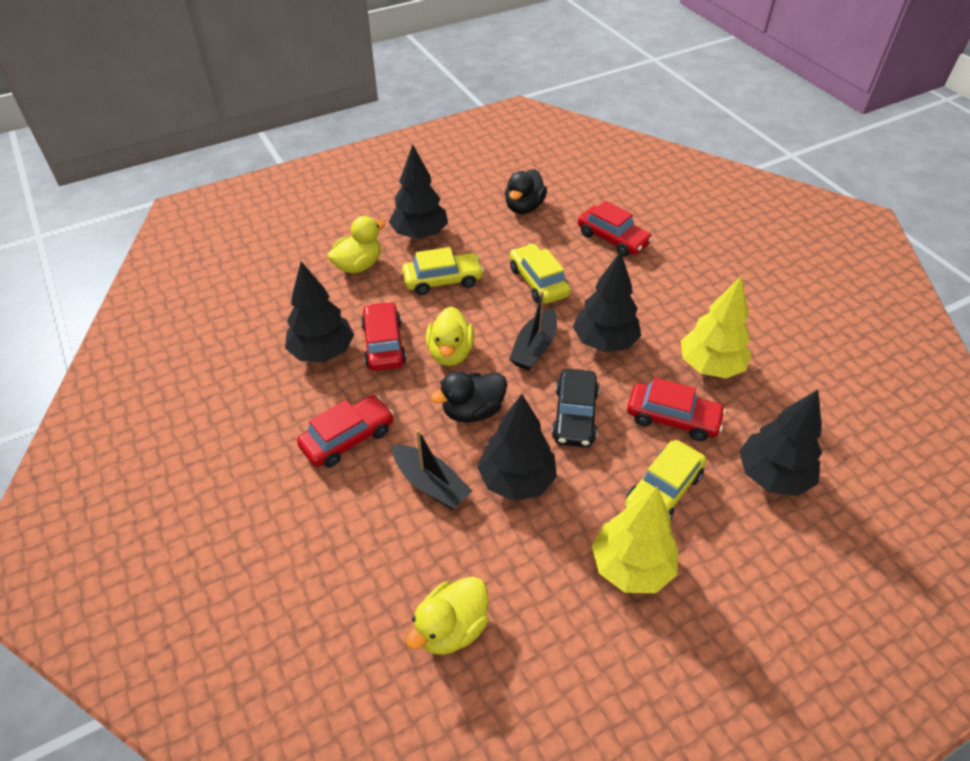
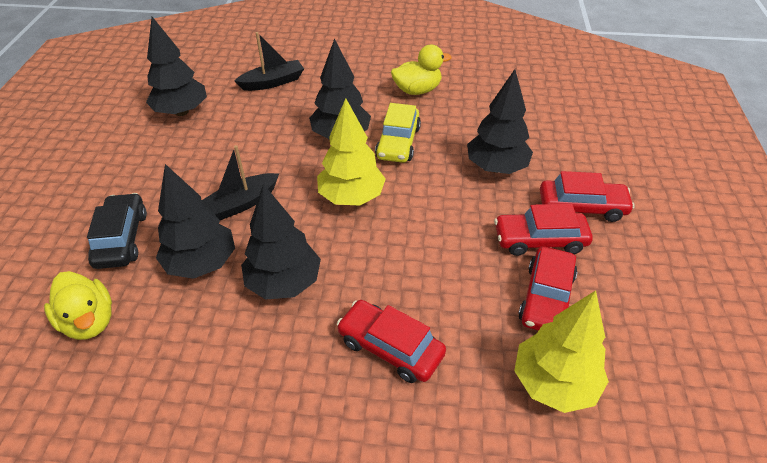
black duck: [431,371,507,423] [505,169,547,214] = 2 -> none = 0
yellow car: [402,247,484,295] [510,244,571,304] [625,440,706,520] = 3 -> [375,103,421,163] = 1
yellow duck: [328,216,385,274] [406,576,489,655] [426,307,474,366] = 3 -> [44,271,112,340] [391,45,452,95] = 2

